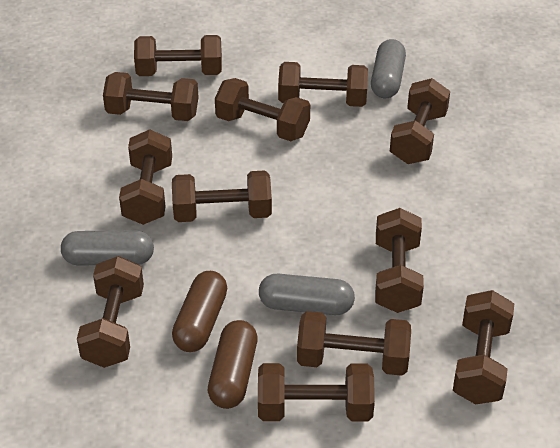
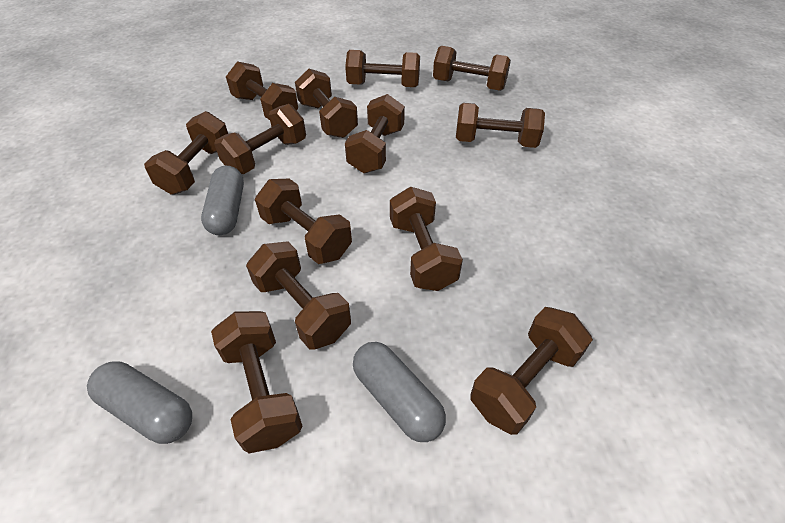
brown capsule: [172,271,227,352] [208,320,258,409] = 2 -> none = 0
brown dumbbell: [77,256,144,368] [103,72,199,121] [119,129,172,225] [134,35,222,76] [172,170,272,222] [215,78,310,141] [258,363,375,422] [278,62,368,107] [297,311,411,376] [375,208,424,313] [390,78,450,164] [453,290,514,404] = 12 -> [144,111,228,195] [211,311,303,453] [214,104,306,174] [226,61,298,120] [246,241,351,349] [255,179,352,264] [295,69,358,138] [345,50,420,87] [345,94,405,173] [390,187,463,291] [433,46,511,91] [456,103,545,148] [470,307,593,435] = 13

